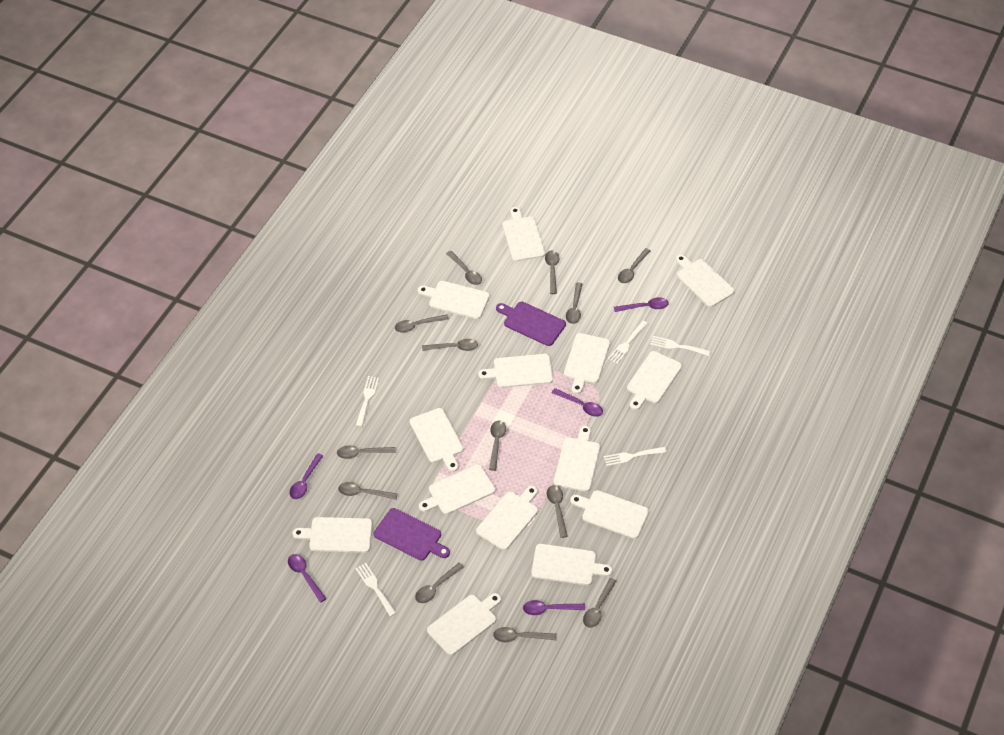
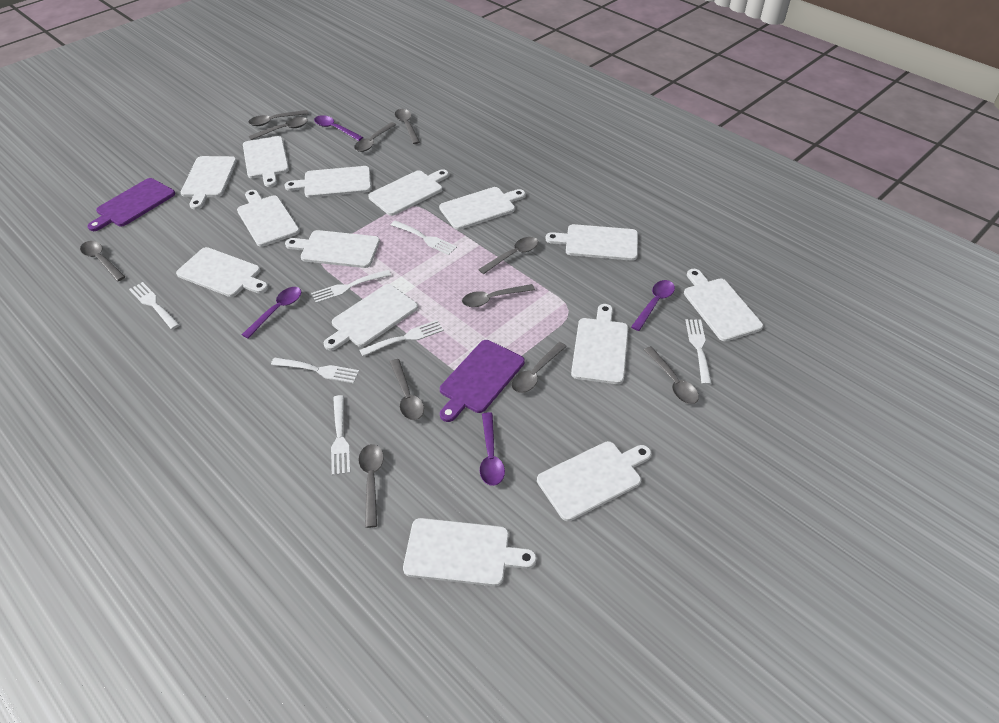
grey spoon: [337,445,396,459] [338,482,397,500] [395,314,449,333] [415,563,464,603] [422,339,478,351] [446,251,482,285] [489,420,506,471] [493,627,556,642] [545,250,560,294] [547,485,568,538] [566,282,582,324] [583,578,616,628] [618,248,651,283] = 13 -> [80,241,125,281] [248,110,308,126] [249,117,308,140] [354,122,396,152] [358,444,384,528] [390,359,424,420] [395,109,420,144] [462,284,535,307] [478,237,538,274] [511,342,567,393] [644,346,699,404] = 11
purple spoon: [288,554,327,602] [290,453,323,499] [523,600,585,615] [552,388,603,417] [614,297,668,312] = 5 -> [242,287,301,339] [314,115,363,141] [480,412,505,486] [631,280,675,331] = 4
white fork: [355,563,396,617] [356,376,379,427] [604,447,667,466] [608,321,648,364] [650,336,711,356] = 5 -> [129,282,180,330] [271,358,359,383] [311,270,391,303] [331,395,350,475] [360,320,444,356] [391,220,457,255] [685,319,712,385] = 7

